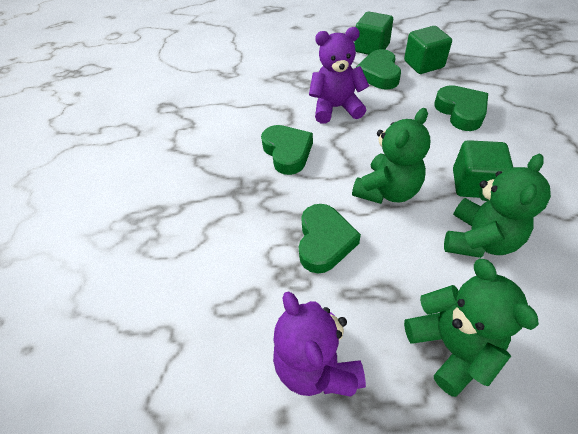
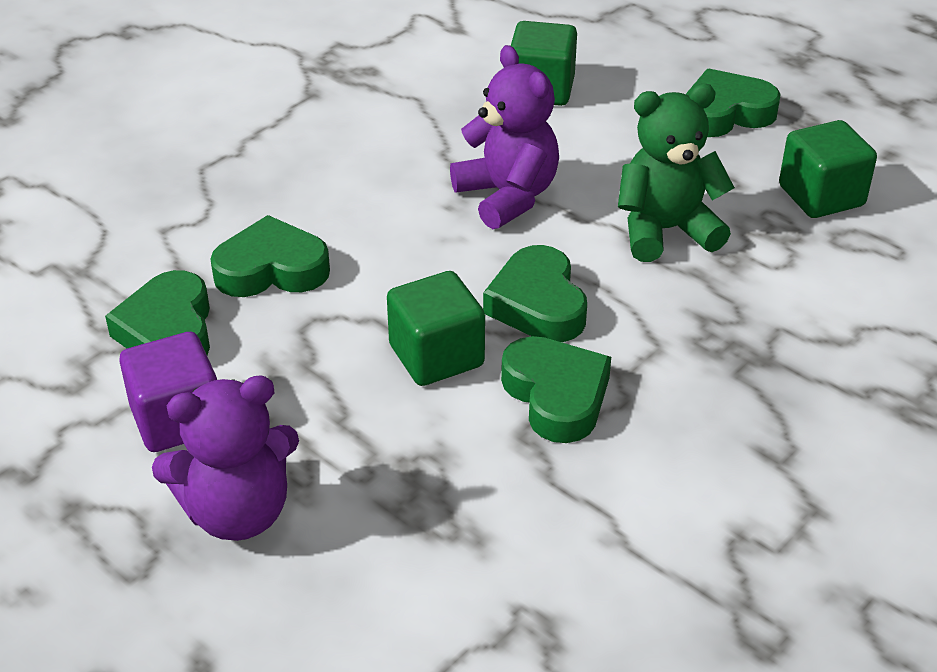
green heart: [261,125,313,175] [299,204,361,274] [356,49,401,89] [434,85,488,131] = 4 -> [105,270,210,355] [210,215,330,297] [483,245,587,342] [501,336,611,443] [686,69,781,137] = 5
green teddy bear: [352,108,430,204] [404,259,539,397] [444,154,551,258] = 3 -> [618,84,735,262] = 1
purple cube: none = 0 -> [119,332,217,452] = 1

